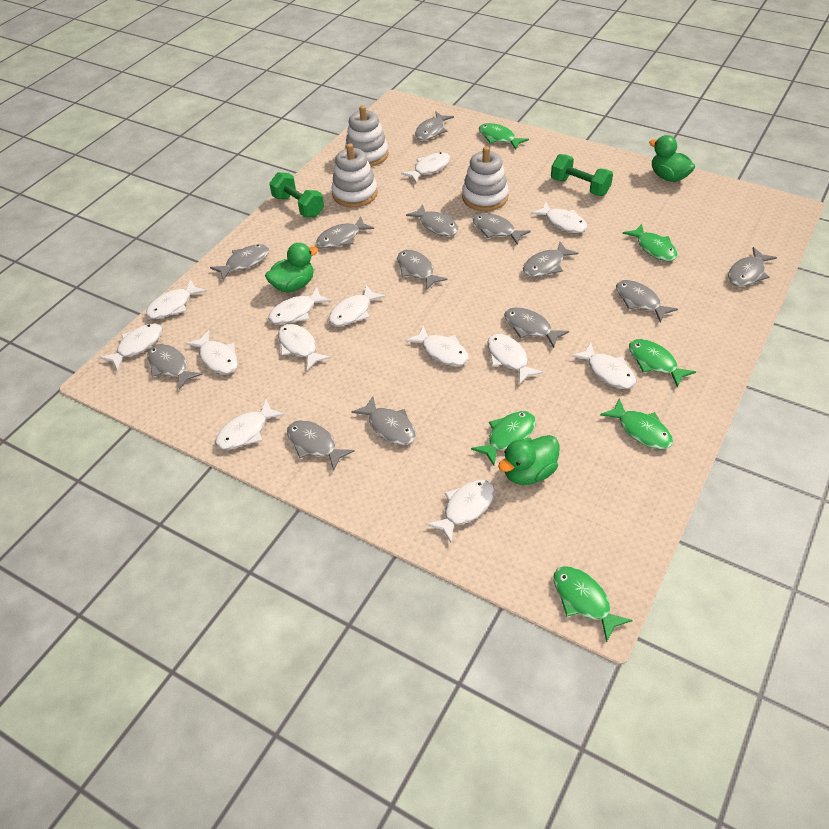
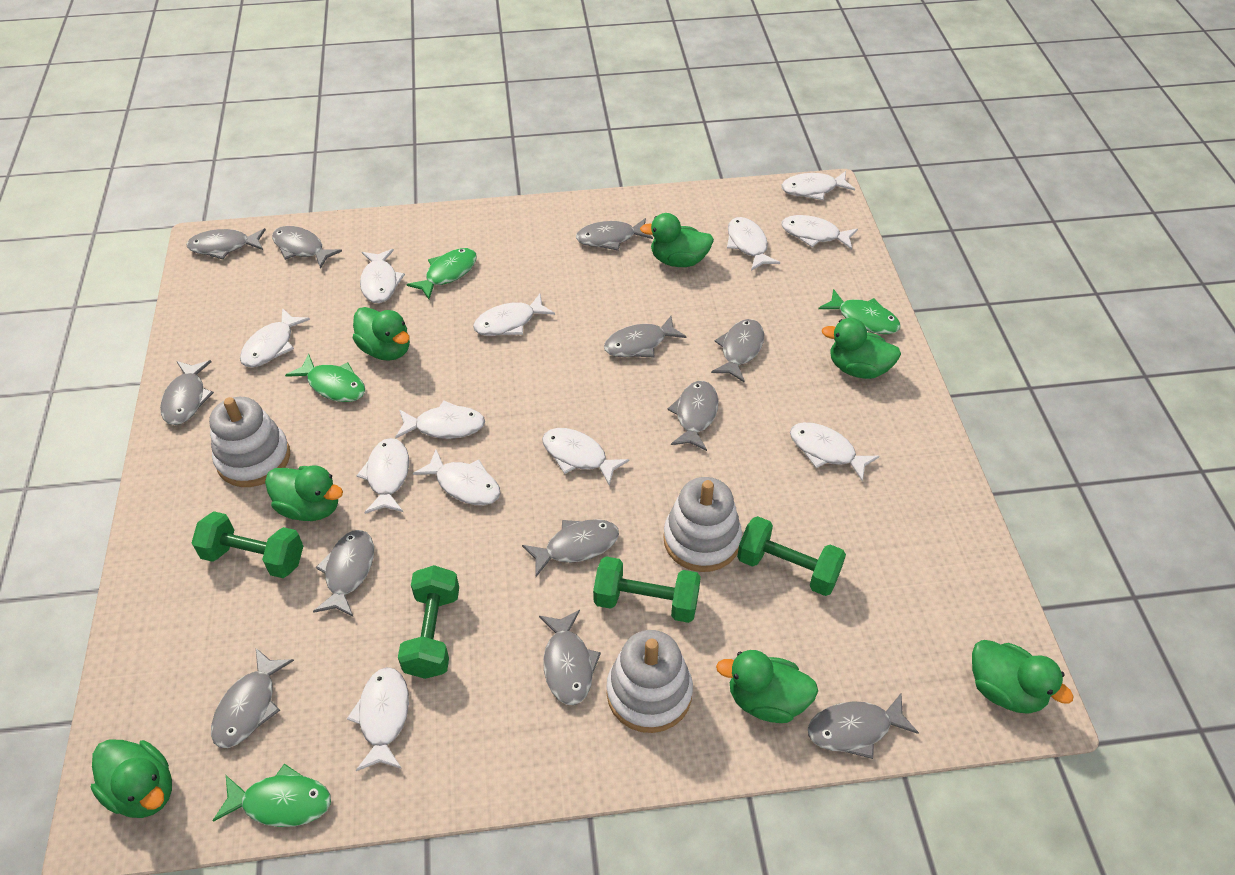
green duck: [265,243,318,293] [498,435,559,485] [649,135,695,182] = 3 -> [90,739,172,818] [265,465,343,521] [353,307,410,361] [640,213,714,267] [716,650,818,723] [822,318,901,379] [972,640,1074,714] = 7
green dumbbell: [269,172,324,217] [551,154,613,196] = 2 -> [192,511,303,578] [398,565,459,679] [593,556,701,623] [737,516,846,596] = 4
green fish: [471,411,536,465] [479,123,529,150] [553,567,633,642] [600,398,673,449] [623,224,678,261] [629,339,696,387] = 6 -> [212,763,331,827] [285,353,365,402] [406,248,477,299] [818,289,901,334] = 4
grey fish: [147,344,203,390] [210,244,269,281] [287,420,355,470] [316,216,374,248] [352,396,416,445] [397,250,448,290] [406,204,459,236] [415,112,454,140] [473,213,531,245] [504,307,569,348] [523,242,578,277] [616,280,678,322] [728,247,777,286] = 13 -> [160,360,214,425] [186,228,266,260] [211,648,294,748] [272,226,342,269] [313,530,374,617] [522,519,619,577] [539,610,601,705] [576,218,653,251] [604,316,687,357] [667,381,719,451] [711,319,764,382] [808,694,919,759] = 12
white fish: [100,323,162,371] [146,279,207,319] [186,330,238,374] [215,400,285,450] [268,287,331,324] [278,324,331,371] [329,285,386,326] [401,152,451,183] [405,325,469,366] [426,480,495,542] [488,334,543,384] [531,202,588,233] [571,342,636,389] = 13 -> [240,308,310,367] [347,667,409,771] [357,438,409,514] [360,249,405,303] [395,401,485,439] [413,449,500,505] [473,294,555,336] [542,428,629,486] [727,217,780,271] [781,171,855,200] [781,215,858,250] [790,422,880,482] = 12

